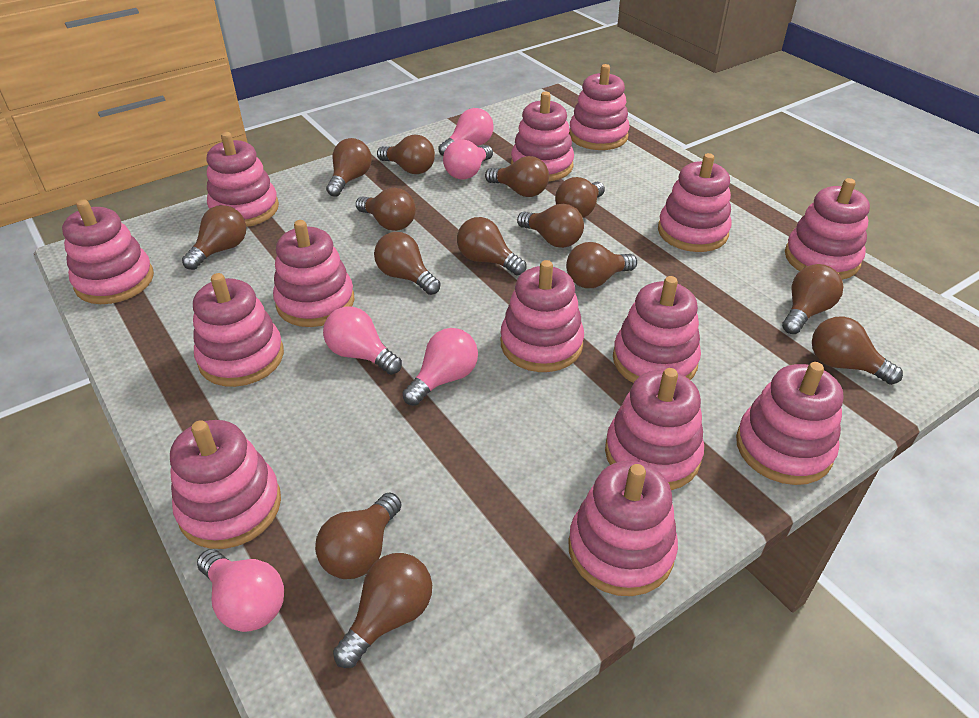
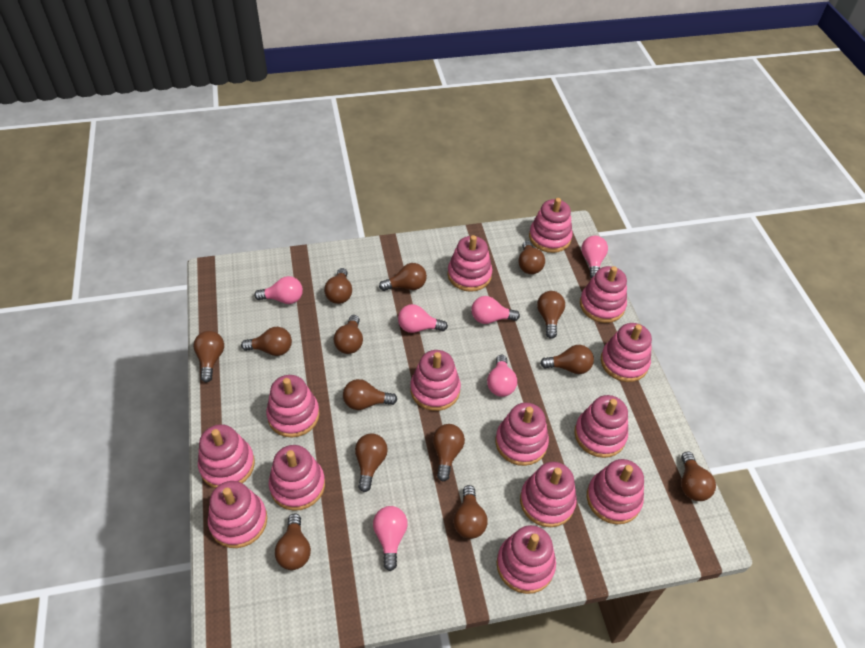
pink light bulb: [197,549,284,632] [323,307,402,375] [402,328,478,406] [438,108,494,156] [443,139,493,180] = 5 -> [254,276,303,304] [373,506,408,571] [398,304,448,333] [471,296,520,324] [487,355,517,397] [581,236,608,279] = 6

